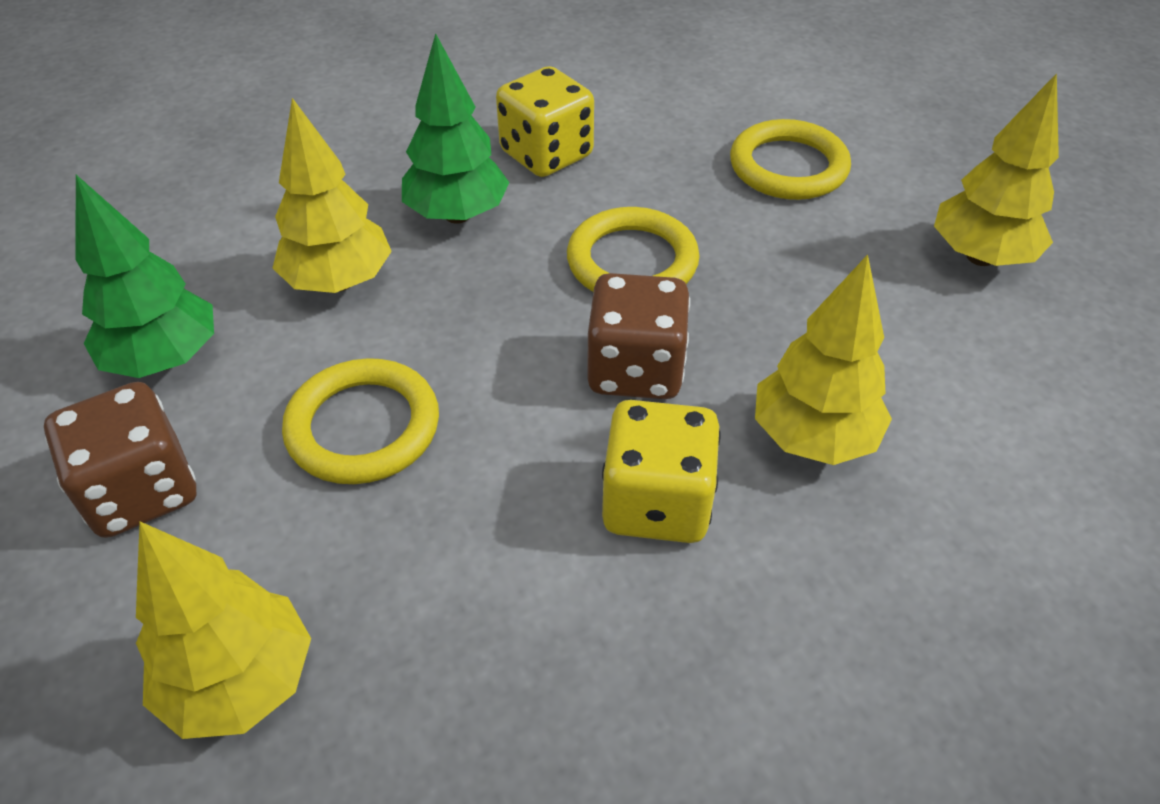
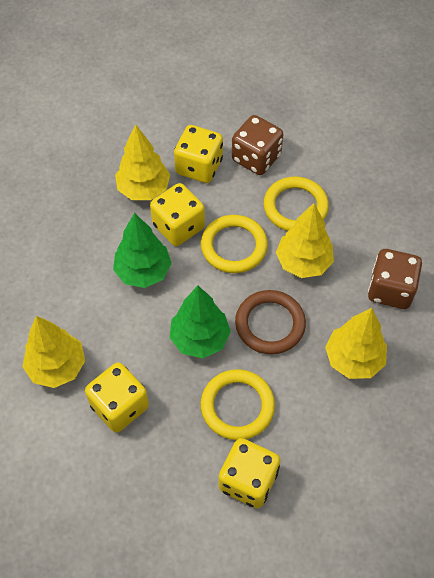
brown ring: none = 0 -> [235,290,306,354] = 1
yellow dice: [496,66,594,177] [602,400,721,543] = 2 -> [85,362,149,433] [150,183,205,246] [174,125,223,183] [219,438,280,508] = 4

